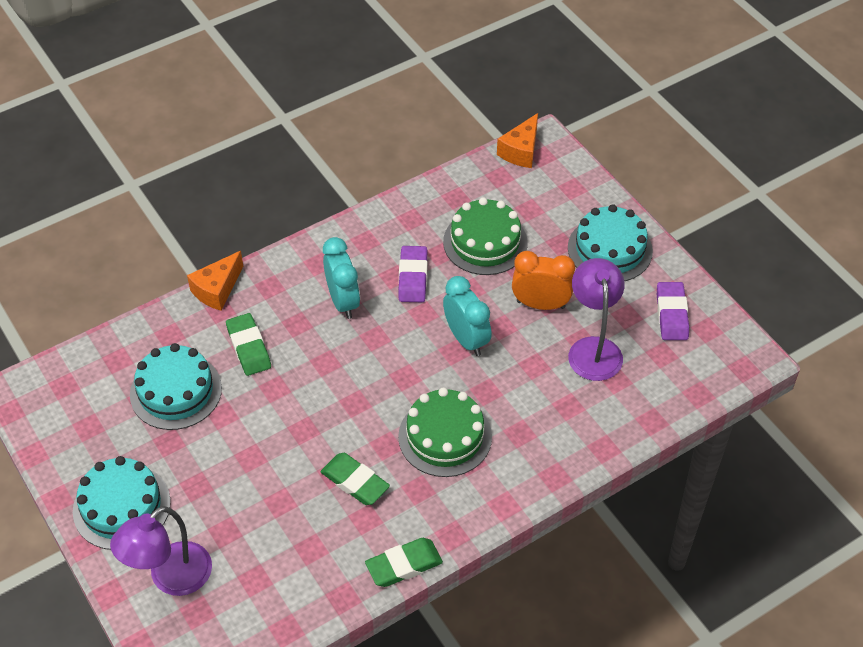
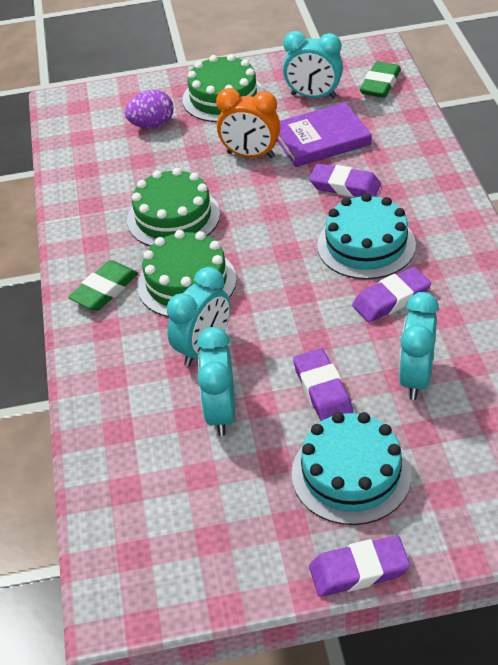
green cake: [398,388,492,477] [443,197,528,275] = 2 -> [127,168,220,247] [137,230,237,317] [182,54,264,122] = 3
green eraser: [226,313,271,376] [320,453,390,505] [365,538,443,587] = 3 -> [68,260,138,311] [360,61,401,98] = 2
orange cheese: [187,251,243,311] [497,113,538,168] = 2 -> none = 0
purple book: none = 0 -> [277,102,371,167] = 1
purple egg: none = 0 -> [125,90,174,128] = 1
purple eraser: [398,246,428,302] [657,282,689,340] = 2 -> [293,348,353,421] [309,163,381,197] [309,535,410,597] [352,267,431,323] = 4
purple lamp: [110,506,212,596] [568,258,625,381] = 2 -> none = 0
turquoise cake: [73,456,171,550] [130,343,222,430] [568,204,653,281] = 3 -> [291,412,412,525] [317,193,416,279] = 2
turquoise clock: [323,237,360,319] [443,276,492,356] = 2 -> [167,267,231,366] [197,327,235,436] [283,31,343,99] [399,292,439,400] = 4

